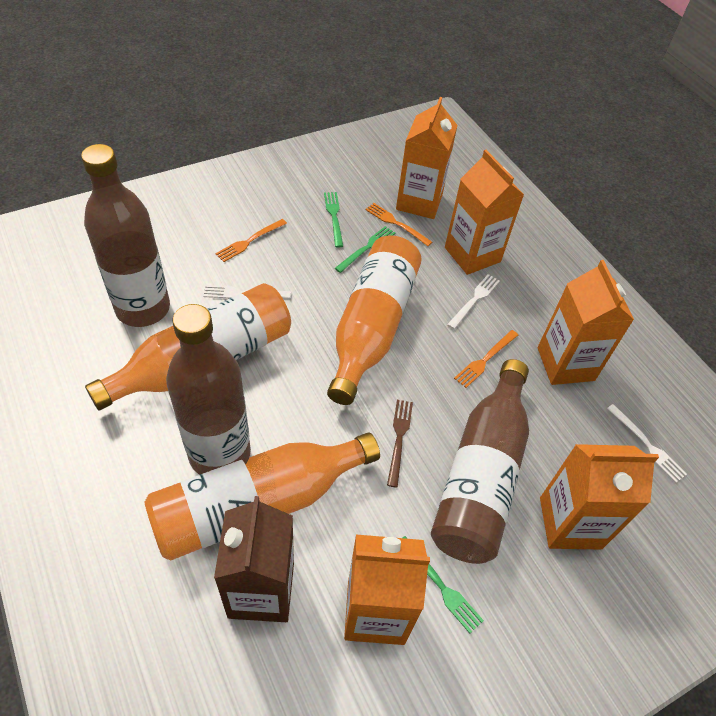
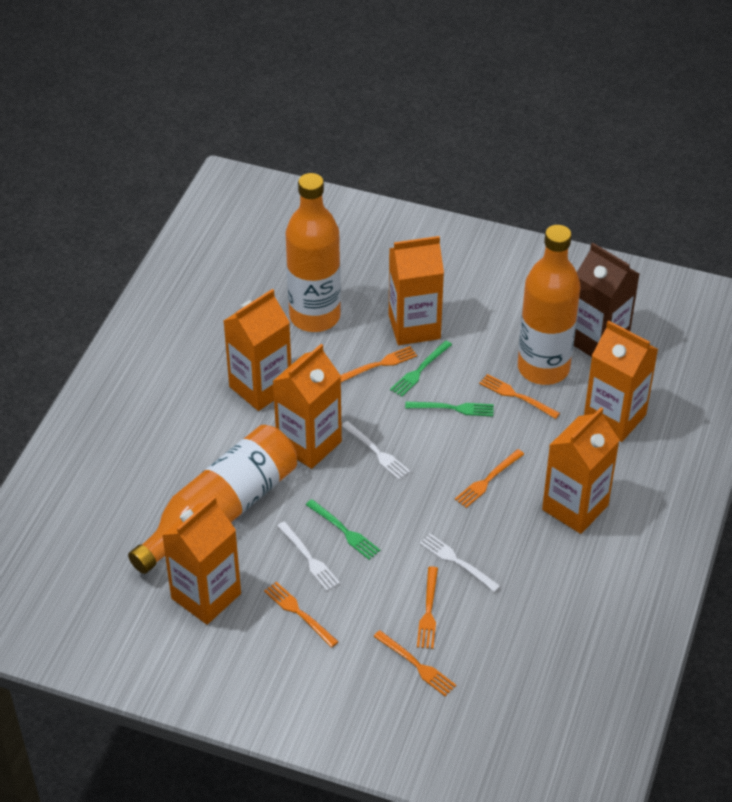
brown bottle: [81,144,170,327] [166,304,251,475] [431,359,529,564] = 3 -> none = 0
brown fork: [387,400,413,488] = 1 -> none = 0
orange carton: [344,535,430,645] [396,97,458,219] [445,150,524,275] [538,260,634,385] [540,444,659,549] = 5 -> [162,496,241,625] [224,289,291,411] [273,344,342,469] [389,236,444,345] [542,408,620,534] [584,320,658,442] = 6
orange fork: [215,219,287,262] [365,203,432,246] [454,330,518,388] = 3 -> [264,582,339,648] [341,346,417,382] [373,630,456,696] [417,566,438,649] [455,449,524,508] [479,374,560,419] = 6

